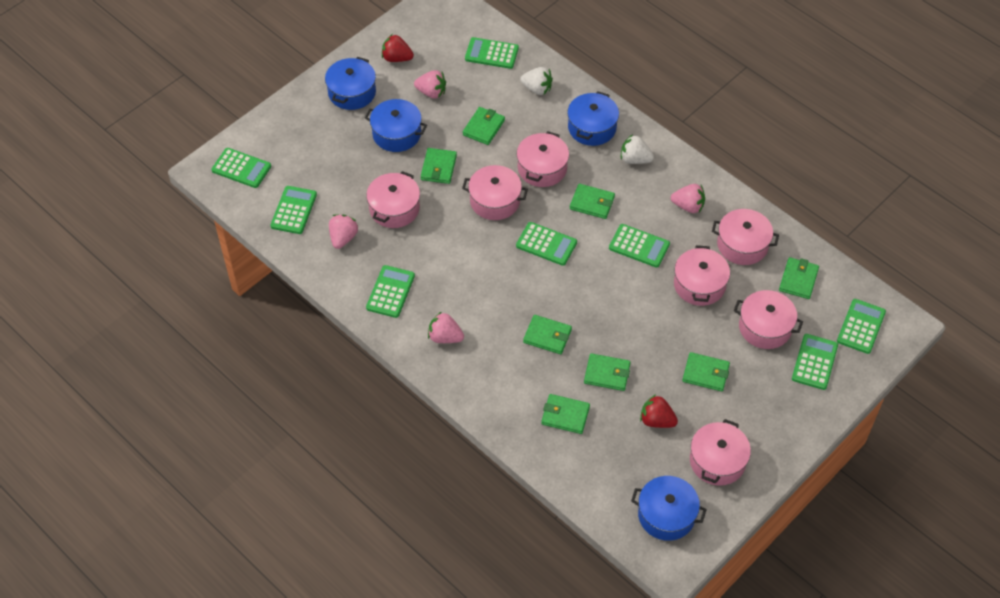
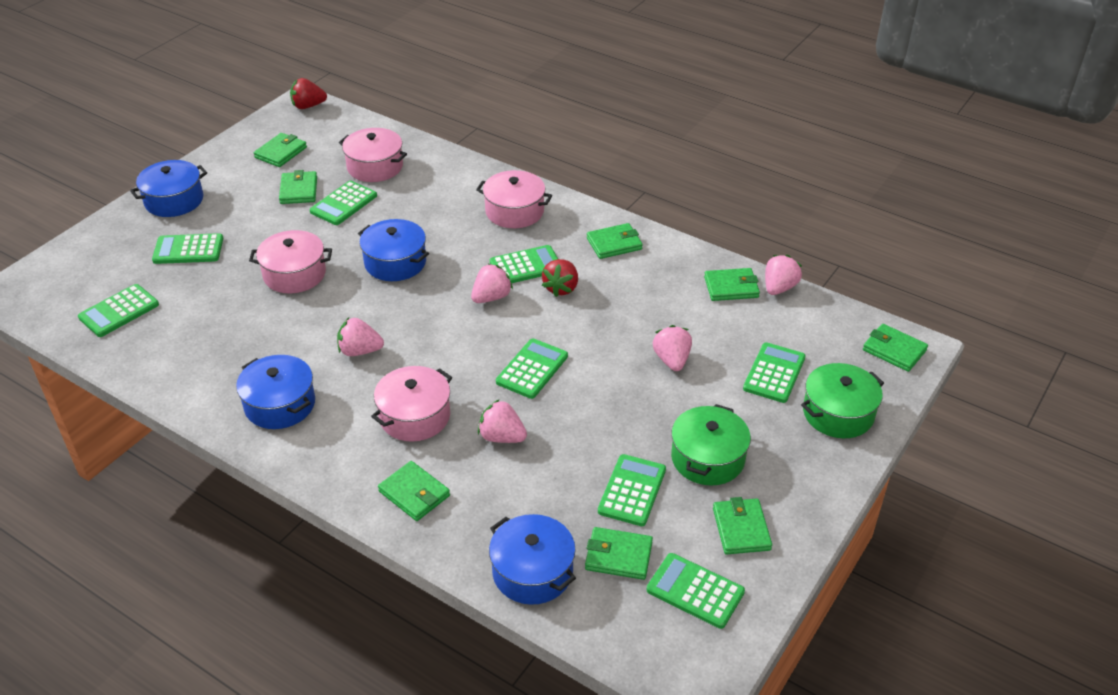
green pot: none = 0 -> [671,404,751,486] [801,363,884,438] = 2
pink pot: [366,171,420,228] [462,165,528,220] [517,131,569,187] [674,245,730,306] [690,419,751,486] [712,209,779,265] [734,290,803,349] = 7 -> [249,230,332,293] [339,128,407,182] [371,366,452,442] [476,170,552,228] = 4
pink strawberry: [329,215,358,249] [414,70,446,98] [428,311,464,343] [671,184,705,213] = 4 -> [337,318,384,356] [471,263,513,303] [478,399,527,443] [653,325,692,371] [765,255,802,295] = 5
white strawberry: [520,67,553,95] [621,135,654,164] = 2 -> none = 0

